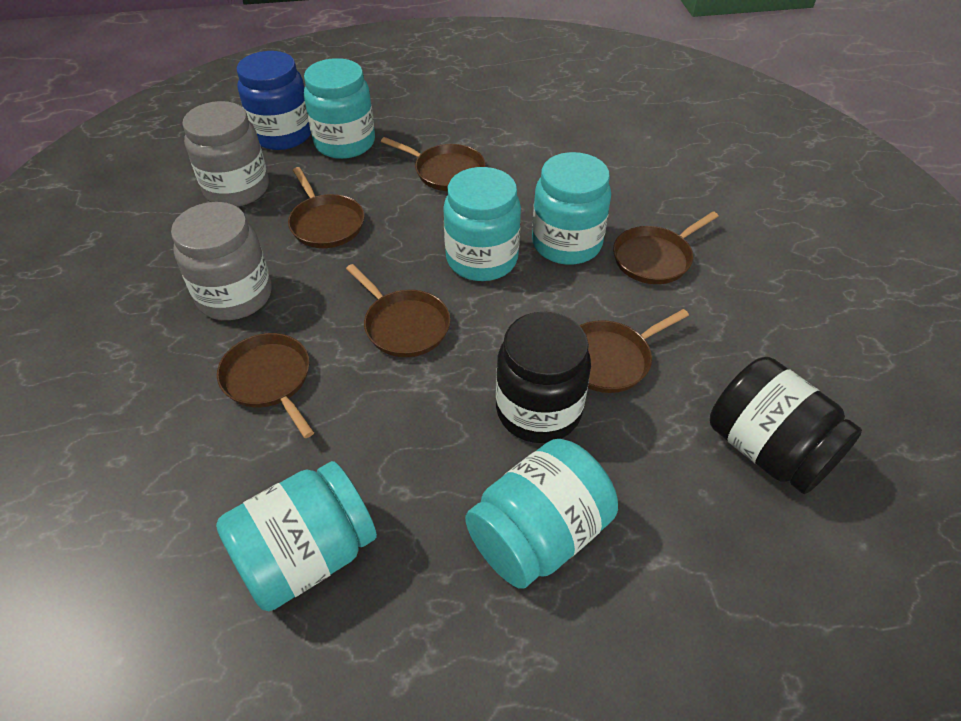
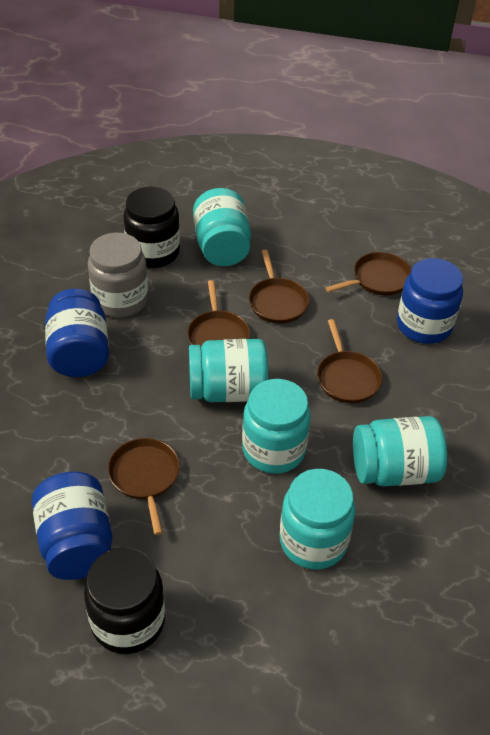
blue jar: [237,51,311,150] = 1 -> [32,471,113,580] [45,289,109,377] [397,258,463,344] = 3
brown pan: [217,333,314,438] [288,167,364,248] [346,264,450,357] [381,137,485,191] [579,309,689,393] [613,211,719,284] = 6 -> [108,438,180,535] [187,280,250,346] [249,250,309,324] [317,319,382,403] [325,252,411,295] = 5
grey jar: [171,202,272,320] [182,101,269,207] = 2 -> [88,233,148,318] = 1

